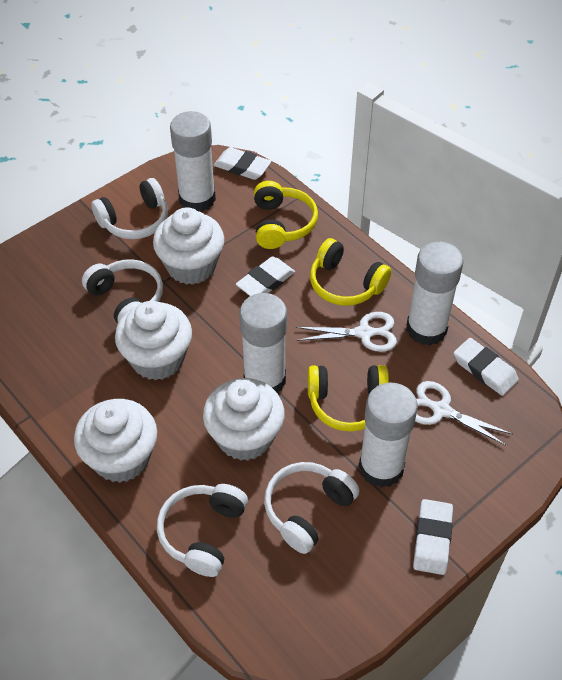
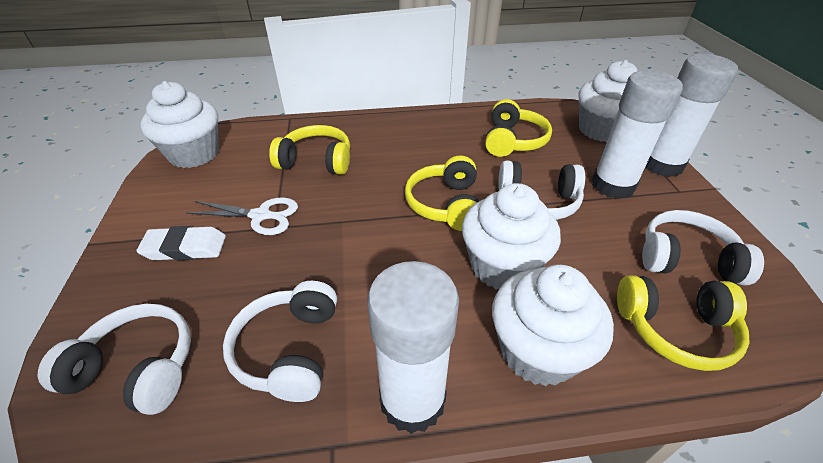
white eraser: [214,147,271,180] [236,256,295,296] [413,499,453,575] [454,338,519,396] = 4 -> [136,226,226,260] = 1
white glue stick: [170,111,216,212] [239,293,287,393] [359,383,418,488] [406,241,464,346] = 4 -> [367,261,459,434] [592,70,683,199] [645,54,738,177] = 3
white scissors: [296,312,397,352] [415,381,513,446] = 2 -> [186,198,298,235] = 1
yellow headphones: [254,181,318,249] [308,365,389,432] [310,238,391,306] = 3 -> [269,125,350,175] [405,155,479,231] [485,99,552,157] [617,275,750,371] = 4

